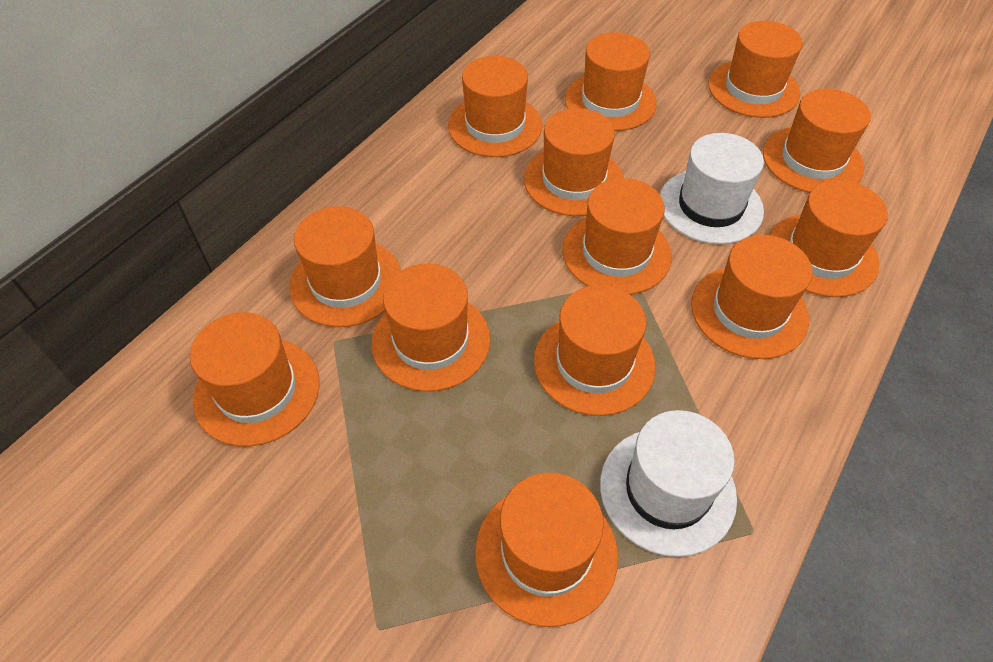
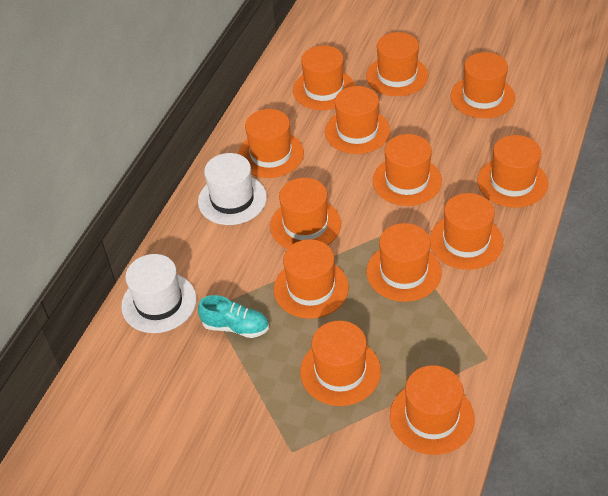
turquoise shoe: none = 0 -> [198,295,269,338] = 1

